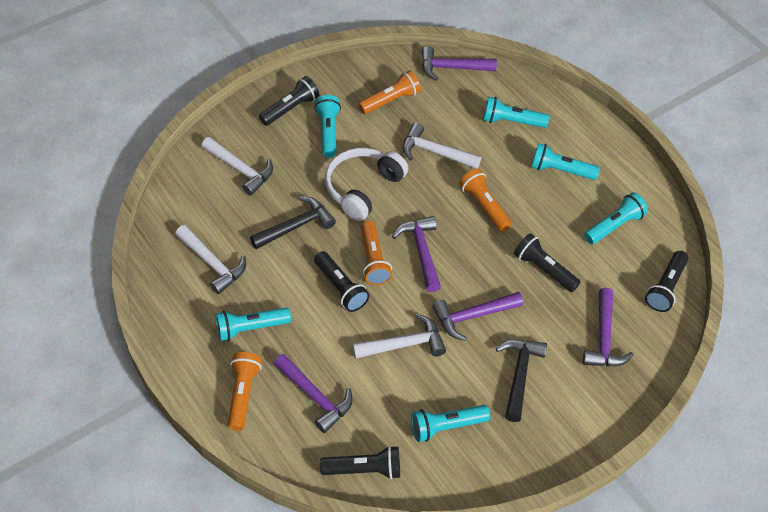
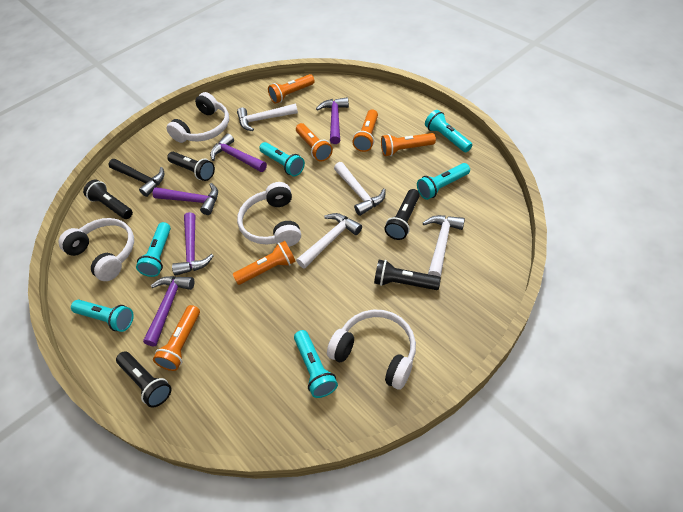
black hammer: [250,197,336,249] [496,339,547,422] = 2 -> [109,159,164,197] = 1
orange flashlight: [227,352,262,431] [358,70,421,114] [361,221,392,285] [459,169,512,232] = 4 -> [153,305,200,371] [233,241,296,285] [268,74,315,104] [296,123,333,162] [352,109,378,152] [381,133,436,156] = 6
white headphones: [325,148,408,221] = 1 -> [58,218,134,281] [166,92,229,143] [237,182,301,247] [327,310,416,390] = 4

